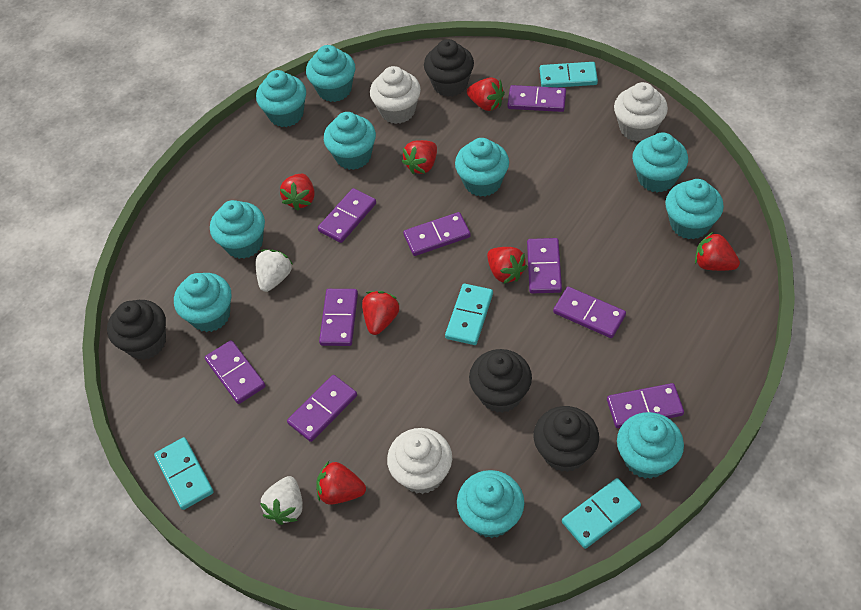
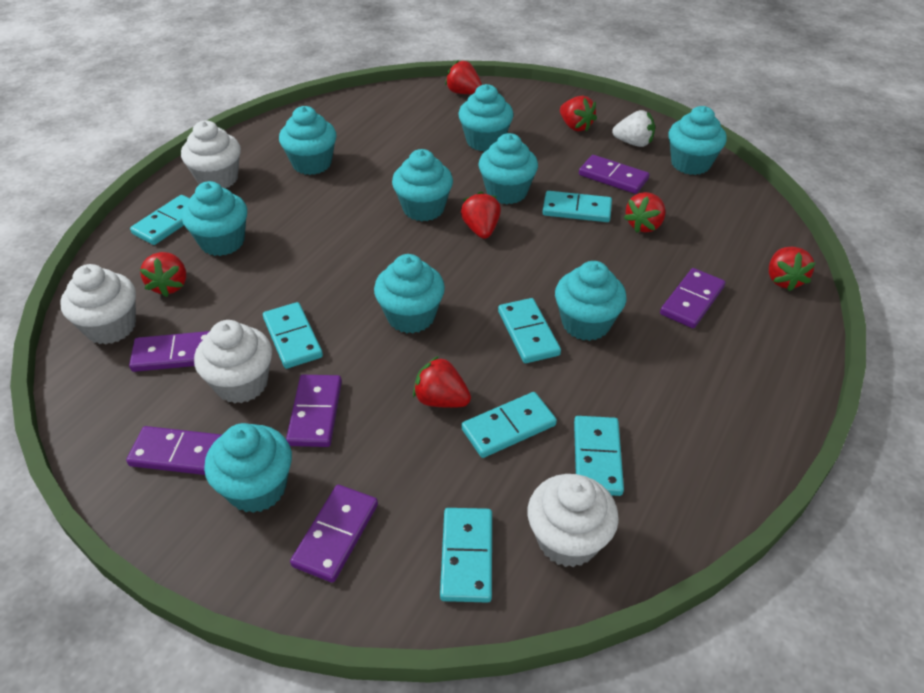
black cupcake: [107,300,166,360] [424,39,474,97] [469,349,532,413] [534,406,599,472] = 4 -> none = 0
purple domino: [205,340,266,404] [287,375,357,442] [318,188,376,243] [319,289,358,346] [403,212,471,256] [508,85,566,112] [527,238,562,293] [553,287,626,338] [607,383,684,428] = 9 -> [126,426,222,475] [129,331,210,372] [286,375,342,447] [290,485,378,583] [579,155,649,194] [660,268,725,328] = 6
turquoise cupcake: [174,273,231,332] [210,200,265,259] [256,70,306,127] [306,45,355,102] [324,112,376,170] [455,138,509,197] [457,470,524,538] [617,412,684,479] [632,132,688,193] [665,179,724,240] = 10 -> [182,181,247,256] [204,423,292,513] [279,106,336,175] [374,254,445,333] [392,149,453,221] [458,84,514,152] [479,133,538,204] [555,261,627,341] [668,106,727,175] = 9
turquoise domino: [154,437,214,510] [445,284,493,345] [540,62,598,87] [562,478,641,549] = 4 -> [130,195,190,245] [263,302,323,369] [440,508,492,603] [461,392,557,458] [498,298,561,363] [542,191,612,222] [574,416,624,496] = 7
white cupcake: [370,66,421,124] [387,428,452,494] [614,82,668,142] = 3 -> [60,264,136,345] [181,121,241,189] [194,320,272,404] [528,474,619,567] = 4
white strawberry: [256,249,293,292] [260,476,303,525] = 2 -> [612,110,655,147] = 1

